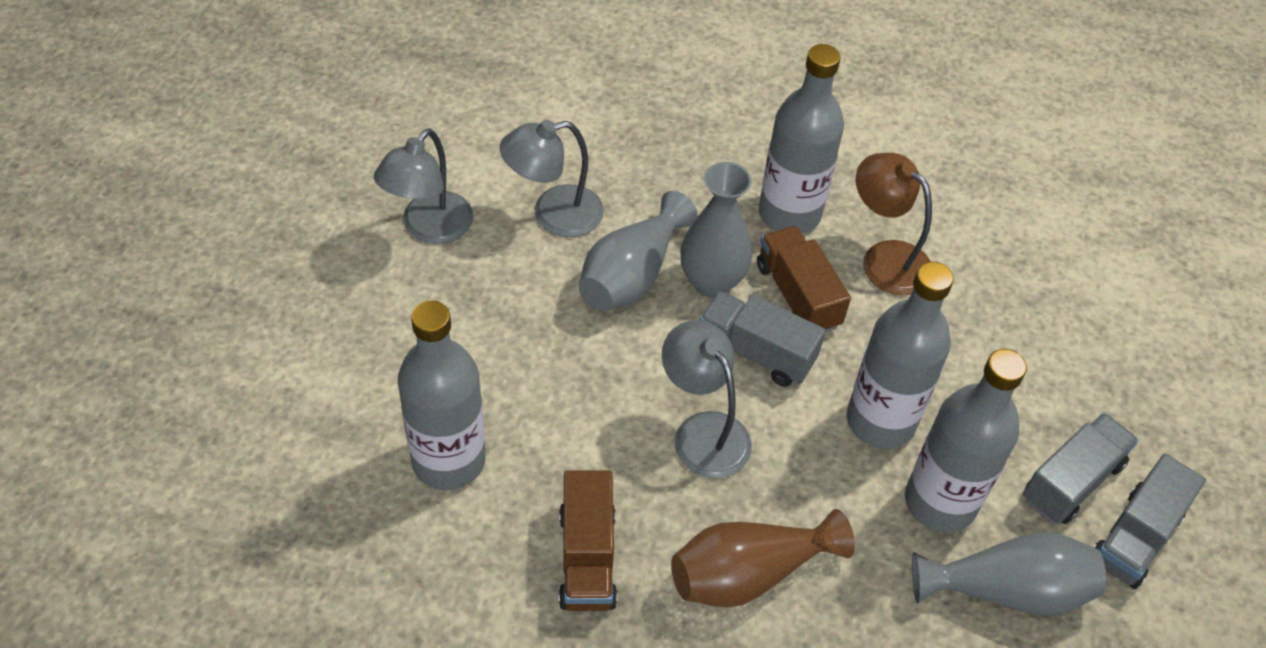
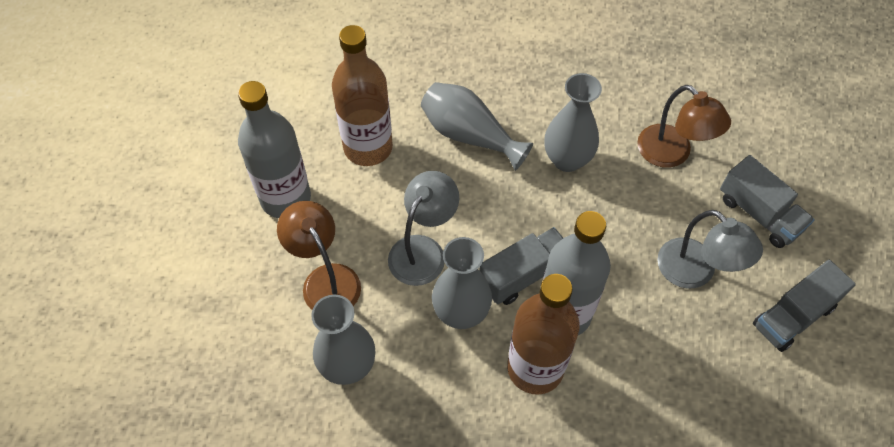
brown bottle: none = 0 -> [332,25,393,166] [507,274,580,395] = 2
brown lamp: [856,153,932,296] = 1 -> [277,201,361,310] [637,85,731,168] = 2
brown truck: [559,470,617,611] [757,226,851,332] = 2 -> none = 0
brown vase: [671,509,855,607] = 1 -> none = 0
grey bottle: [398,301,486,490] [759,44,844,234] [847,262,954,449] [905,349,1027,533] = 4 -> [238,81,311,218] [543,211,611,335] = 2
grey lamp: [374,129,473,244] [500,120,604,237] [662,320,752,478] = 3 -> [388,171,459,286] [658,210,763,289] = 2
grey vase: [579,191,698,311] [680,162,752,297] [912,532,1106,616] = 3 -> [311,295,375,385] [421,82,533,171] [432,237,492,329] [544,73,602,172] = 4

